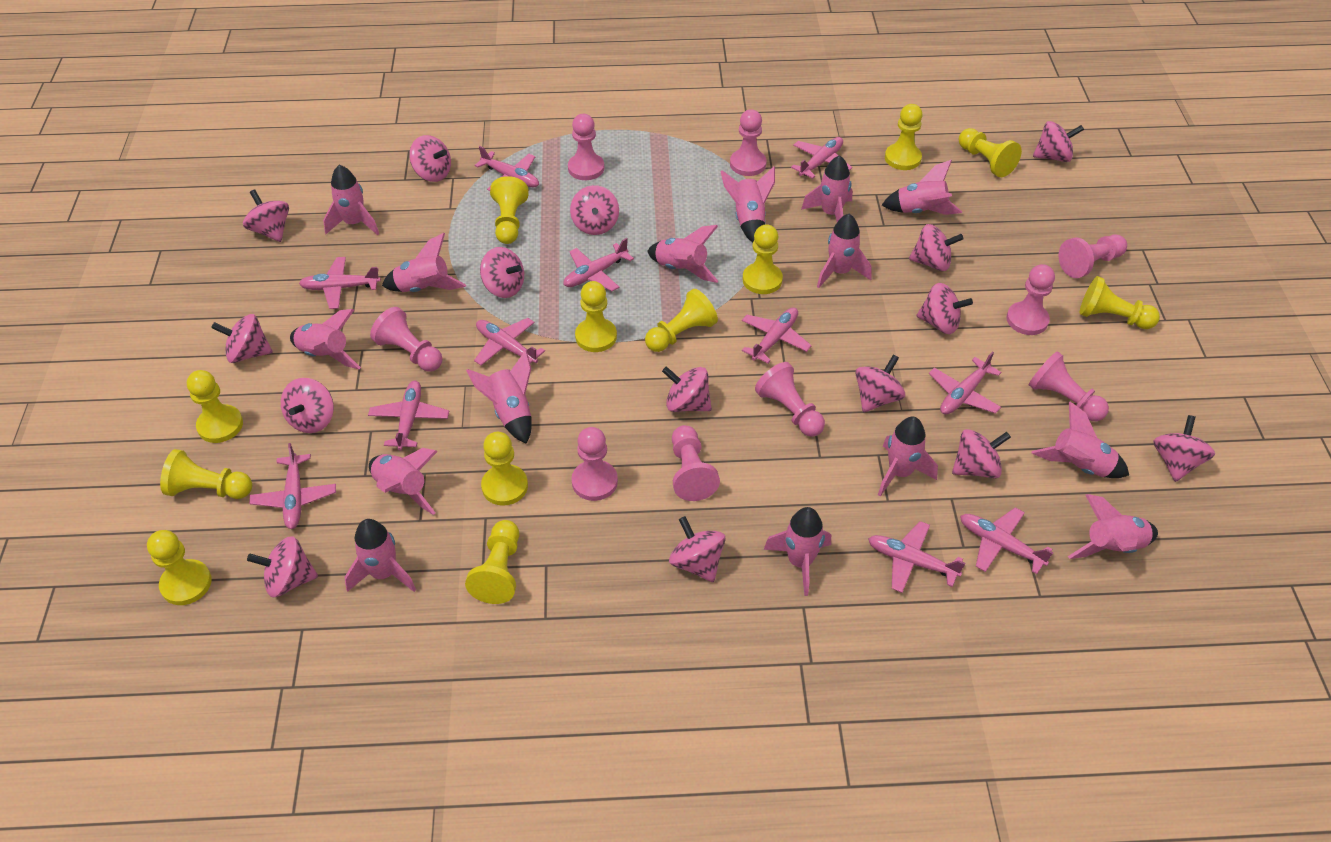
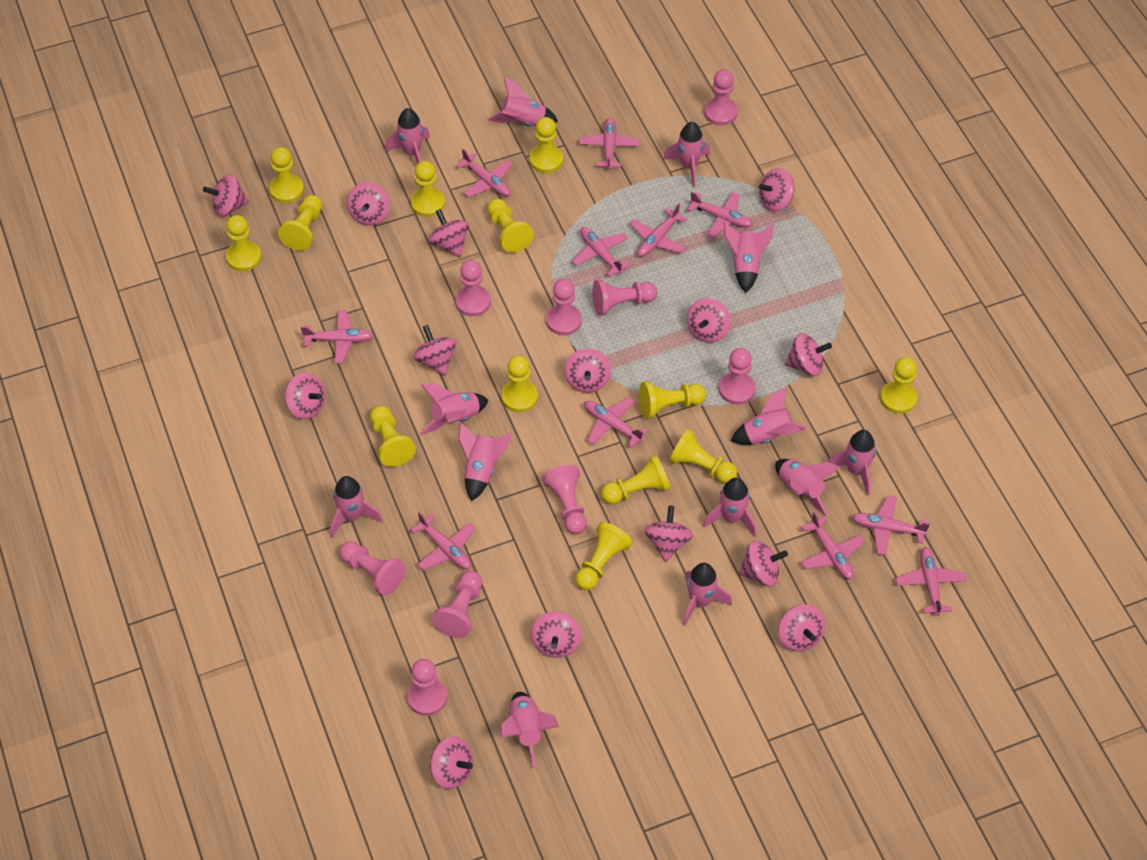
pink rocket: [290,309,361,369] [323,165,379,235] [345,519,416,592] [369,448,438,515] [382,233,466,292] [466,350,531,444] [647,225,718,283] [720,167,775,242] [764,507,831,596] [801,155,853,222] [817,214,872,288] [878,417,938,497] [882,160,962,215] [1032,401,1129,478] [1068,494,1158,559] = 15 -> [330,476,383,538] [385,108,430,164] [421,383,489,435] [458,422,512,501] [488,77,558,126] [500,692,559,769] [663,122,710,187] [683,563,732,626] [703,478,757,536] [723,222,774,293] [731,387,806,445] [775,459,840,516] [828,430,876,496] = 13
pink spinning top: [211,314,273,363] [243,189,289,242] [247,536,318,597] [281,378,334,433] [409,135,451,182] [480,247,524,298] [570,185,619,235] [662,367,712,412] [669,516,726,582] [855,354,905,413] [909,224,964,271] [917,283,973,334] [952,429,1011,478] [1033,121,1084,162] [1153,415,1215,482] = 15 -> [203,174,249,217] [285,372,326,419] [347,182,390,225] [413,325,456,376] [429,209,469,257] [430,736,473,789] [531,611,581,658] [564,348,611,393] [644,505,693,562] [687,298,731,343] [739,540,788,586] [759,168,794,212] [778,604,825,652] [785,333,832,376] = 14
yellow pawn: [147,530,212,605] [160,449,252,499] [187,370,243,443] [465,520,520,604] [481,432,528,506] [490,176,529,244] [575,281,617,352] [645,289,718,352] [743,224,783,294] [885,104,923,170] [959,128,1022,177] [1079,276,1160,329] = 12 -> [226,215,262,271] [269,147,304,203] [278,195,322,251] [370,406,416,467] [411,161,445,217] [487,199,534,253] [501,356,538,412] [529,117,563,173] [575,522,633,590] [601,454,670,504] [639,381,706,419] [669,429,737,483] [880,357,918,414] = 13

